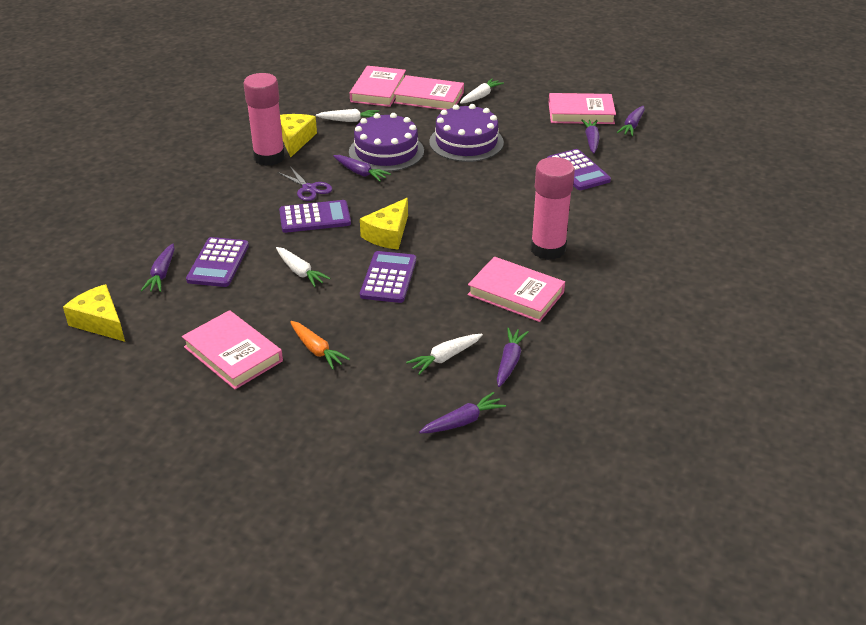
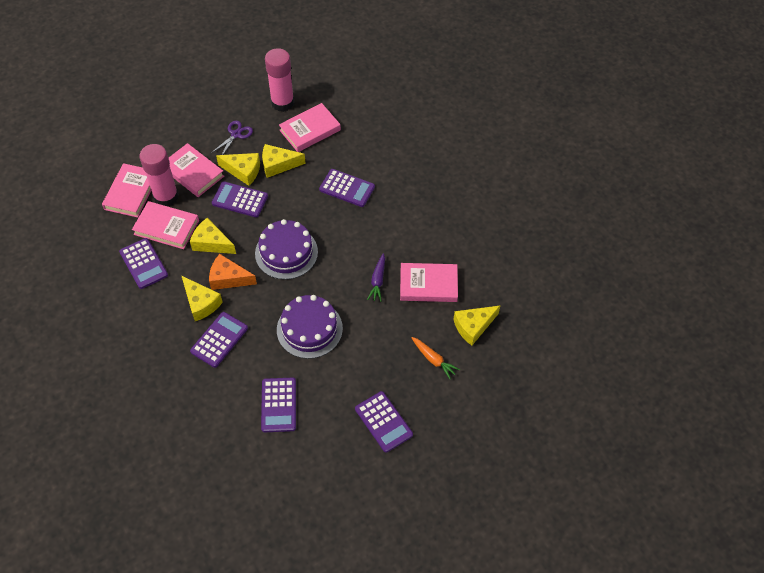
orange cheese: none = 0 -> [209,254,257,290] = 1
purple calculator: [186,237,249,287] [279,200,351,233] [360,251,416,303] [547,149,611,190] = 4 -> [119,238,168,289] [190,312,248,368] [212,182,268,217] [261,377,296,432] [319,169,375,207] [355,391,413,453] = 6
purple carrot: [141,244,175,292] [333,155,391,182] [419,392,506,433] [497,328,529,387] [581,120,600,153] [617,106,645,137] = 6 -> [367,253,385,302] = 1
white carrot: [276,247,331,287] [316,109,379,122] [406,334,483,375] [460,78,504,103] = 4 -> none = 0
yellow cheese: [63,284,125,342] [280,114,317,158] [360,198,408,250] = 3 -> [182,276,223,321] [190,218,236,254] [216,153,260,186] [262,144,306,178] [453,305,501,345] = 5

